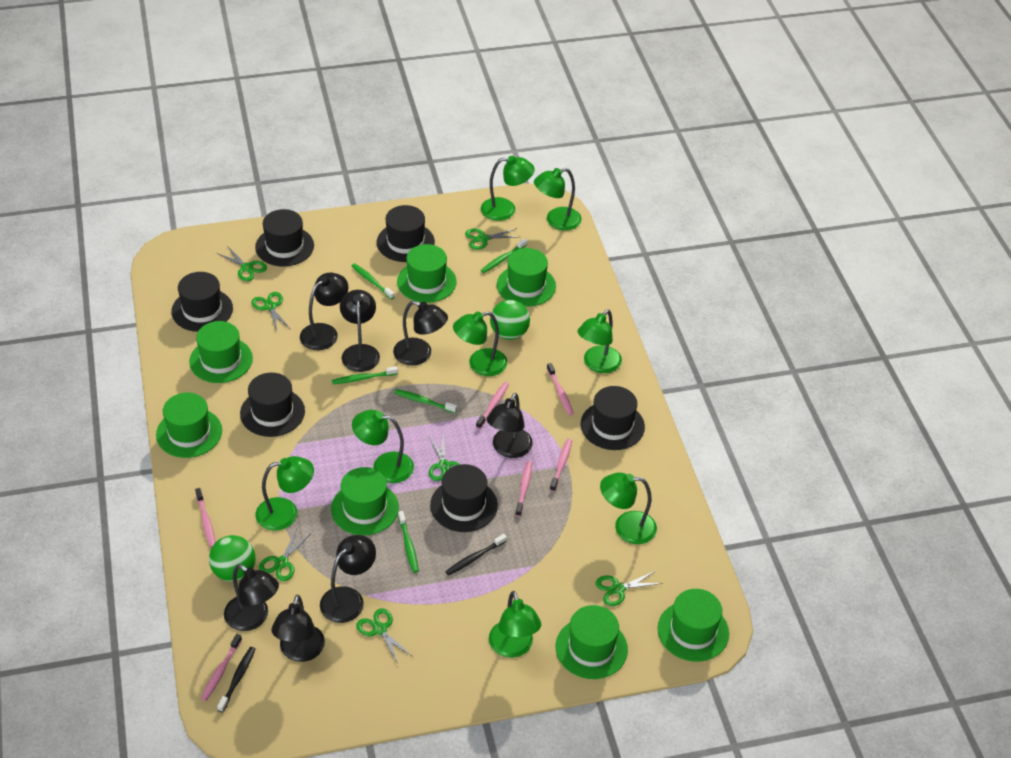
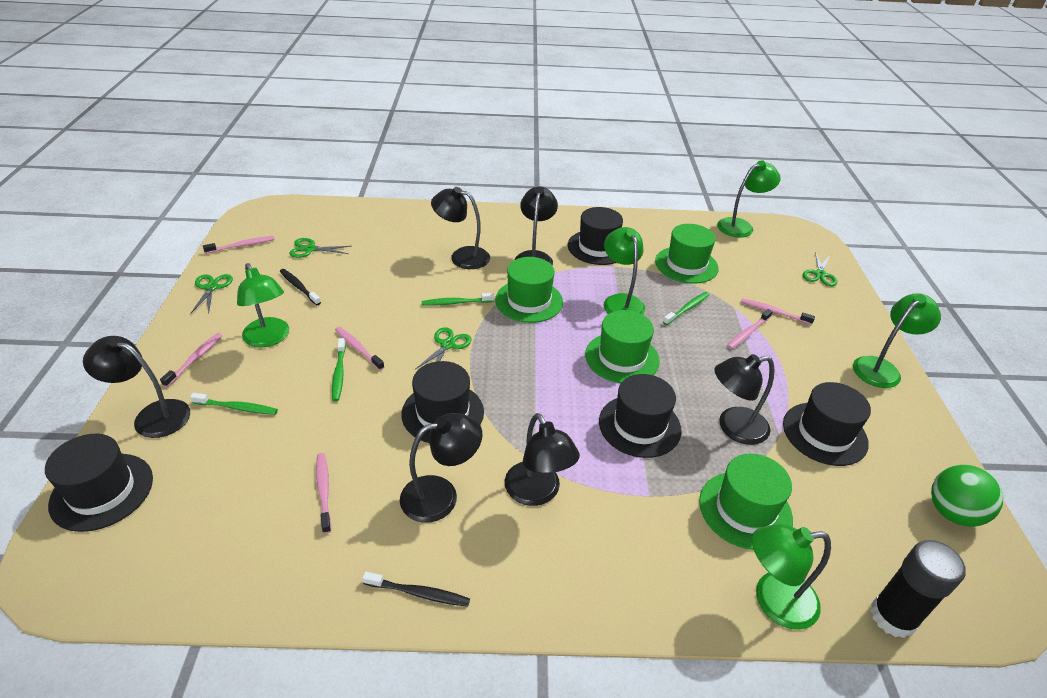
black glue stick: none = 0 -> [870,540,966,638] = 1
black hat: [171,272,233,332] [240,373,305,437] [255,209,314,267] [377,205,435,262] [430,464,498,532] [581,386,645,450] = 6 -> [45,434,153,532] [401,361,484,443] [568,207,623,265] [599,374,682,458] [783,382,871,466] = 5
black lamp: [224,564,279,631] [271,595,325,662] [300,273,348,350] [320,535,376,623] [340,290,380,372] [393,301,448,365] [487,393,533,458] = 7 -> [83,336,190,438] [400,413,482,523] [431,187,490,269] [505,413,580,506] [515,186,558,265] [714,354,775,445] = 6
green ball: [209,535,255,582] [490,300,530,340] = 2 -> [931,465,1003,527] = 1
green hat: [156,393,222,458] [189,321,253,383] [331,467,399,535] [397,244,456,303] [497,248,556,306] [556,605,628,679] [658,589,729,662] = 7 -> [495,257,563,323] [585,310,660,383] [655,224,719,284] [699,453,793,550] = 4
green lamp: [255,456,314,531] [352,410,414,483] [453,311,507,376] [481,156,535,221] [489,591,541,658] [534,168,582,231] [578,309,622,373] [600,473,657,544] = 8 -> [237,263,289,347] [604,227,645,315] [717,160,781,238] [752,524,831,630] [853,293,941,388] = 5
green scissors: [216,246,267,281] [251,292,290,332] [259,528,311,581] [356,608,413,663] [428,433,460,481] [465,228,517,250] [595,571,663,606] = 7 -> [190,274,233,314] [289,238,351,258] [416,327,472,369] [803,252,837,286] = 4
green toothbrush: [332,366,398,384] [352,263,395,299] [394,389,457,413] [398,511,419,573] [481,238,527,273] = 5 -> [190,393,278,415] [332,338,346,401] [422,293,494,306] [663,292,709,325] = 4

